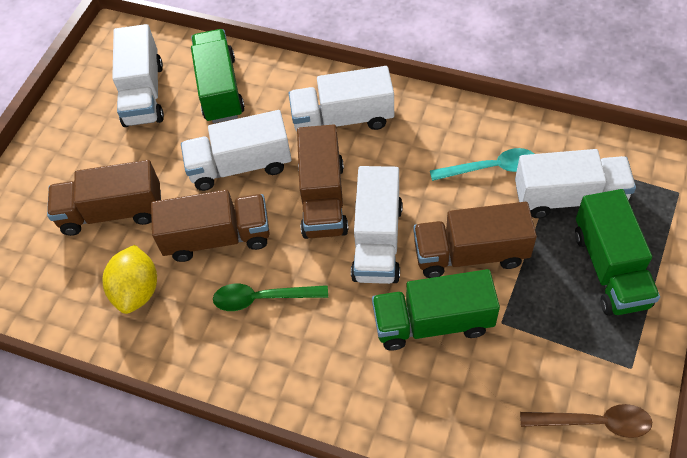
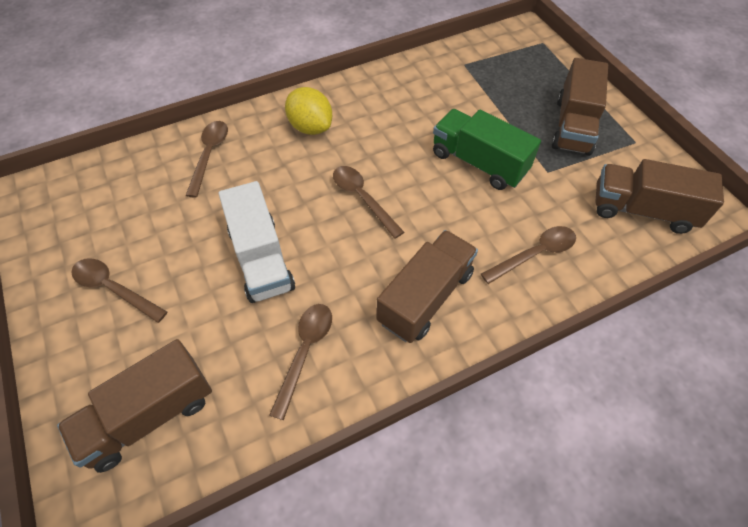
brown spoon: [520,404,652,438] = 1 -> [71,258,167,323] [185,121,228,198] [269,304,332,420] [333,166,404,239] [481,226,576,284] = 5
green spoon: [213,284,328,311] = 1 -> none = 0
green truck: [191,29,245,123] [372,269,500,351] [575,189,660,316] = 3 -> [433,109,541,190] = 1
turquoise spoon: [430,148,534,181] = 1 -> none = 0
white truck: [112,24,164,127] [181,110,292,191] [289,66,394,131] [351,166,403,284] [515,149,636,218] = 5 -> [219,181,295,303] = 1

